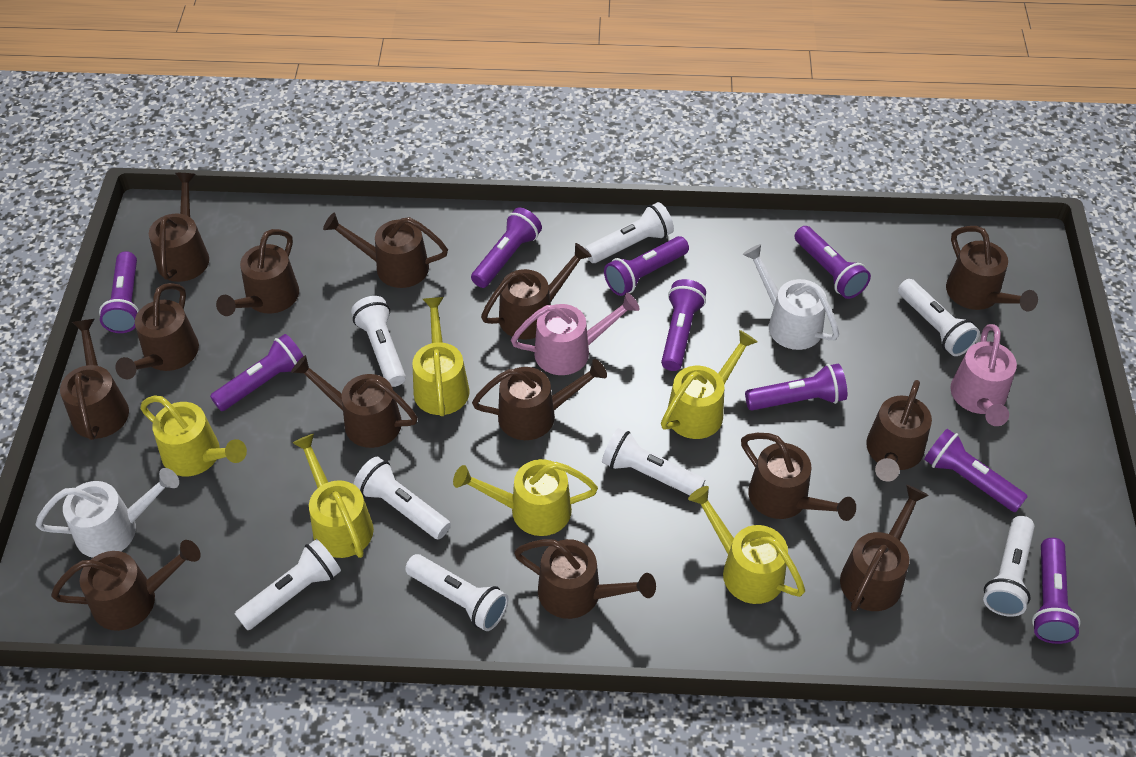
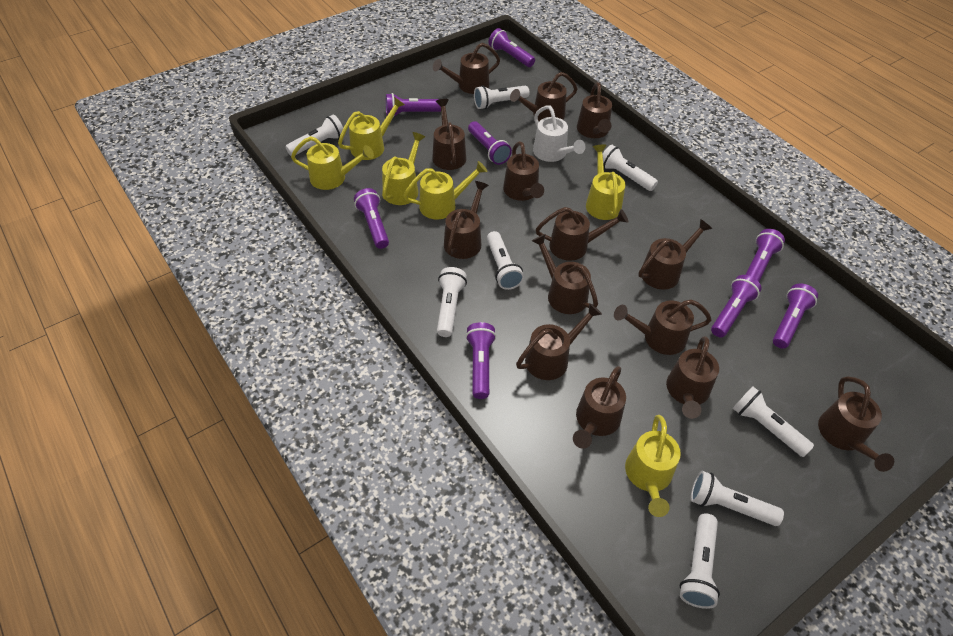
pink watering can: [511,293,640,375] [950,324,1017,426] = 2 -> none = 0
purple flashlight: [99,251,139,333] [210,334,303,411] [471,208,542,288] [604,236,689,296] [661,279,706,371] [745,364,847,410] [795,226,871,299] [924,429,1028,512] [1032,538,1081,644] = 9 -> [354,188,389,249] [386,93,441,116] [466,322,496,399] [468,121,512,165] [488,28,535,67] [711,275,761,337] [745,229,785,282] [773,283,818,349] = 8
white watering can: [35,468,179,558] [743,244,839,350] = 2 -> [533,105,586,162] = 1

